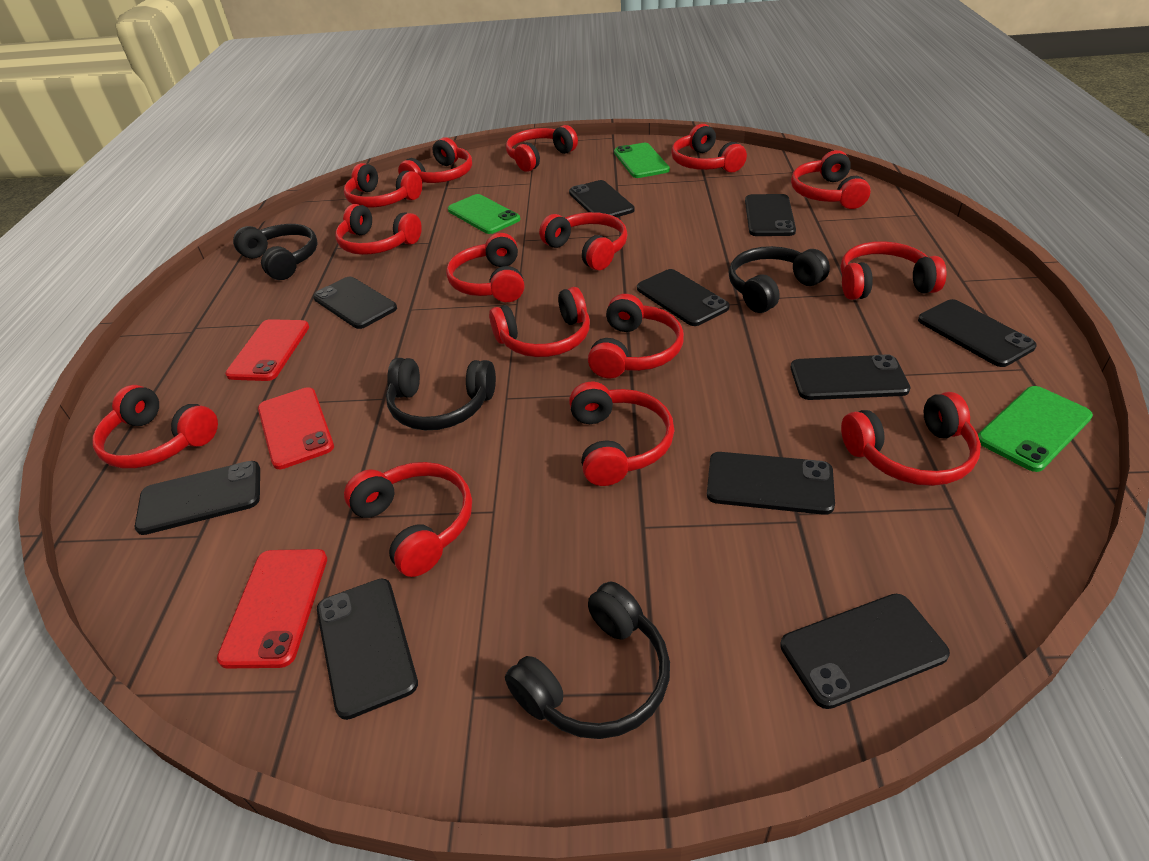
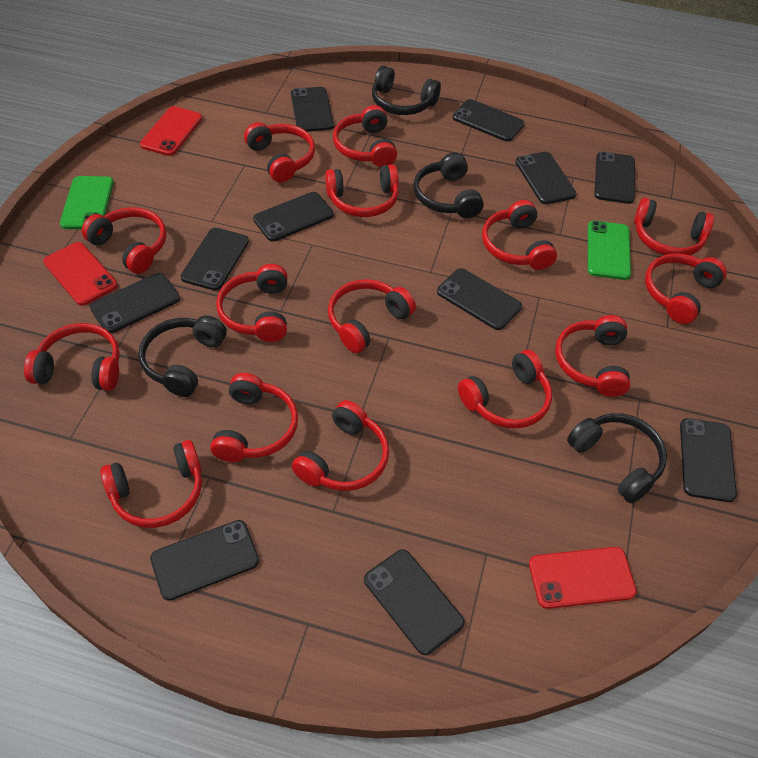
black phone: [135,461,260,535] [313,277,397,329] [317,578,418,720] [569,180,635,217] [637,269,730,326] [707,452,835,515] [745,194,796,236] [780,594,950,709] [791,354,910,400] [918,299,1037,367] = 10 -> [90,273,180,333] [150,520,259,601] [181,228,249,291] [253,192,334,242] [291,87,334,132] [364,549,465,655] [437,268,522,330] [453,99,524,142] [515,152,577,204] [594,152,635,204] [680,418,737,502] = 11
green phone: [448,194,520,234] [614,143,670,178] [978,386,1093,472] = 3 -> [60,176,114,229] [588,221,631,280] = 2

